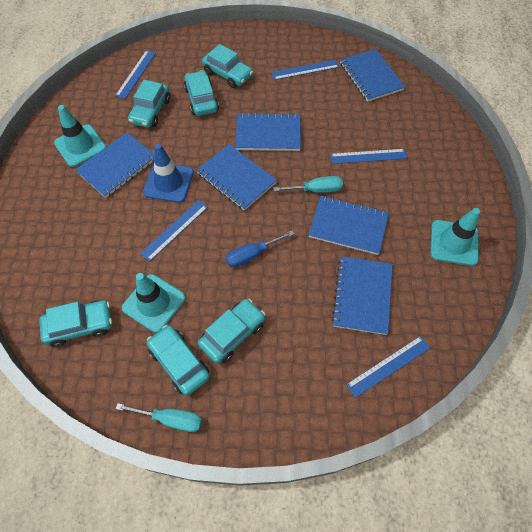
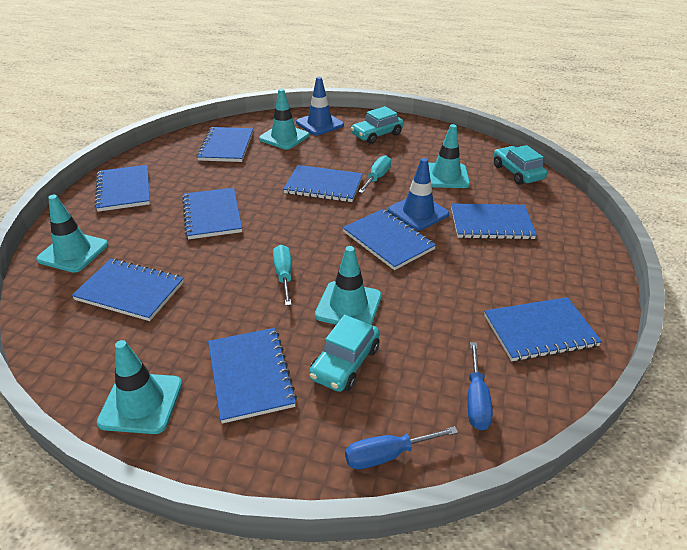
blue notebook: [75,132,155,198] [196,144,277,211] [235,112,301,151] [308,196,389,255] [331,256,393,335] [340,49,405,102] = 6 -> [72,259,184,321] [94,165,150,212] [182,188,242,239] [196,127,253,162] [208,328,297,424] [283,165,363,202] [342,209,436,270] [451,204,537,240] [484,297,602,361] = 9
blue ruler: [115,50,156,99] [140,200,208,262] [271,60,339,80] [330,149,407,164] [346,336,430,398] = 5 -> none = 0
blue screwdriver: [226,231,294,267] = 1 -> [345,426,458,469] [467,342,493,430] = 2
blue traffic cone: [143,144,194,203] = 1 -> [296,77,344,135] [388,158,449,231] = 2
turquoise car: [39,300,112,347] [128,80,170,128] [147,325,210,396] [184,70,219,116] [198,299,265,363] [202,44,253,88] = 6 -> [309,315,380,392] [351,106,404,144] [494,145,547,185] = 3
turquoise traffic cone: [54,105,106,167] [122,273,185,333] [430,208,480,266] = 3 -> [36,195,108,273] [97,340,182,434] [259,89,309,150] [315,246,382,325] [428,124,470,188] = 5

